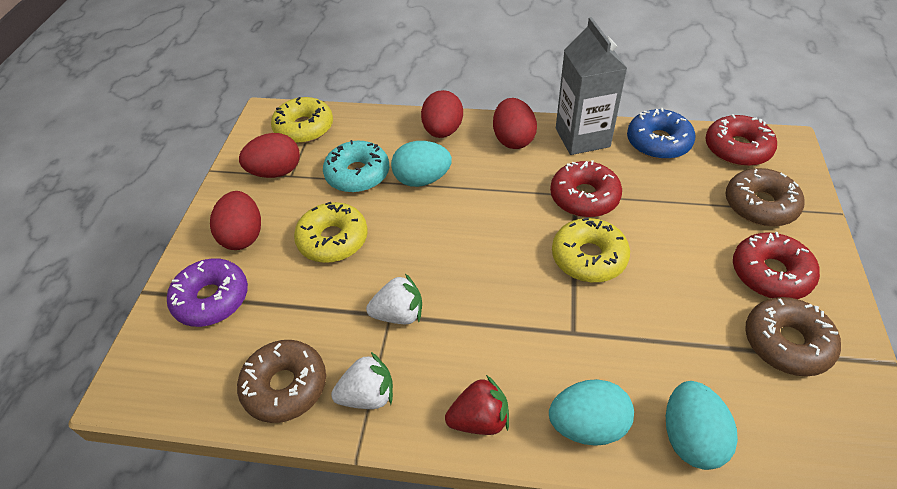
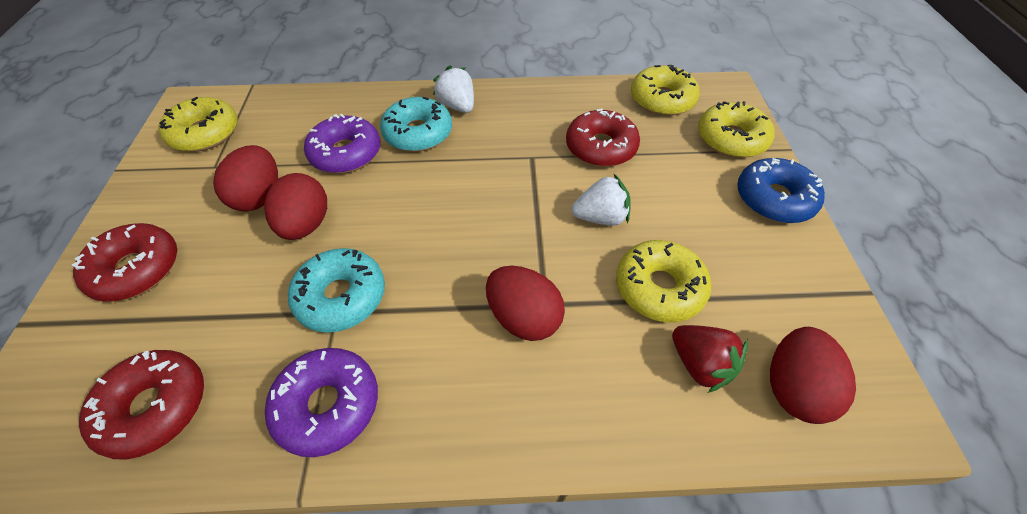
brown donut: [237,340,326,423] [725,168,805,227] [745,297,841,377] = 3 -> none = 0
grey carton: [556,17,627,155] = 1 -> none = 0
purple donut: [167,258,248,327] = 1 -> [265,348,378,457] [304,114,380,173] = 2
turquoise donut: [323,140,389,193] = 1 -> [288,248,385,333] [380,97,452,152] = 2
turquoise egg: [391,141,452,187] [549,379,634,446] [666,381,738,470] = 3 -> none = 0
yellow donut: [271,97,333,144] [294,202,368,263] [552,217,630,282] = 3 -> [158,97,237,152] [616,240,711,322] [631,65,700,116] [698,101,774,158] = 4

